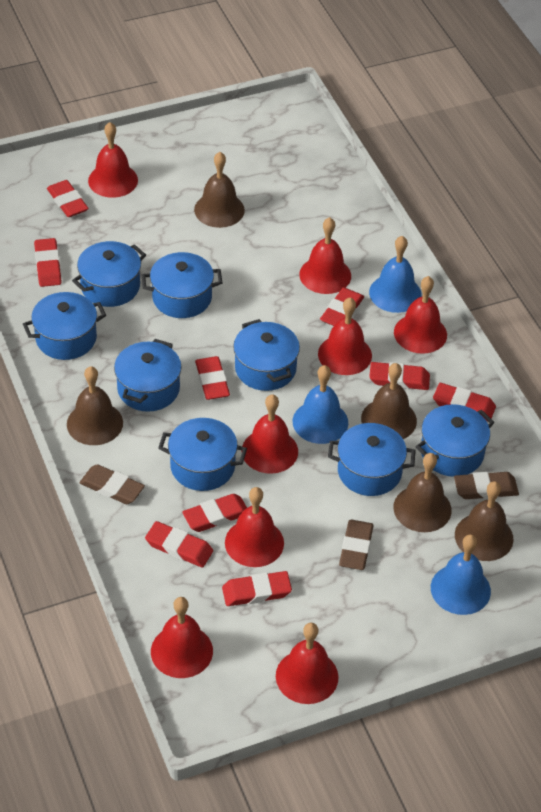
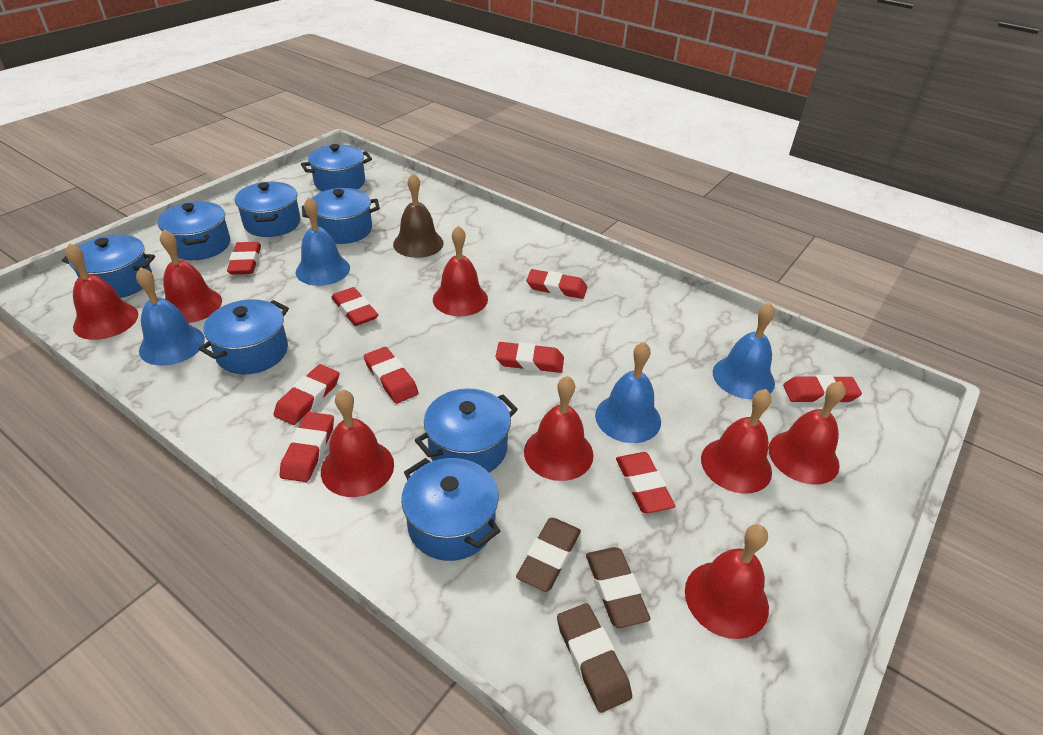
blue bell: [293,365,348,444] [369,236,421,313] [431,534,491,615] = 3 -> [136,267,205,366] [296,197,350,286] [595,342,661,443] [713,303,775,399] = 4
brown bell: [67,366,123,445] [194,152,245,228] [361,363,417,439] [393,453,452,532] [455,481,514,561] = 5 -> [393,173,444,258] = 1

